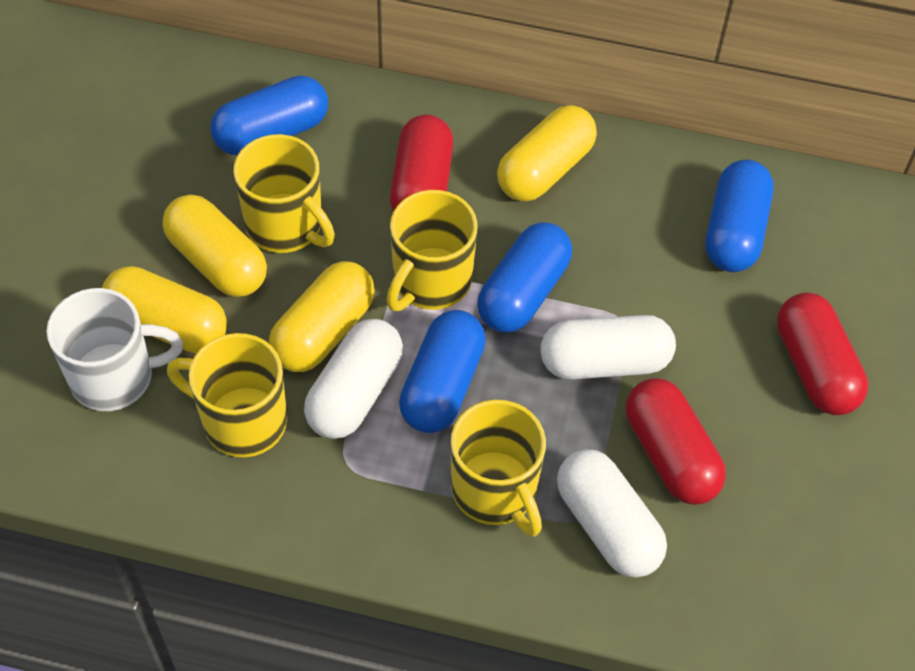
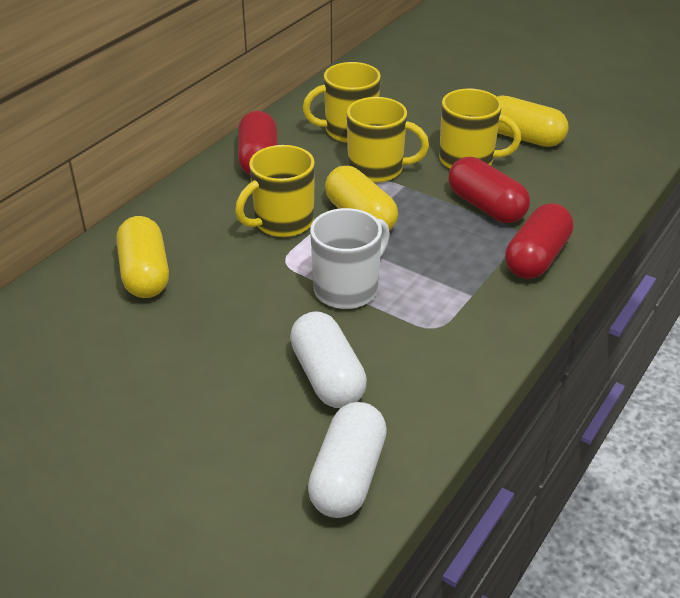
blue capsule: [210,76,328,155] [399,310,486,433] [477,222,572,333] [706,160,774,272] = 4 -> none = 0
white capsule: [304,319,403,439] [541,315,676,380] [557,449,667,578] = 3 -> [290,311,367,408] [308,402,387,518] = 2
yellow capsule: [102,266,227,353] [162,195,267,297] [269,261,375,372] [497,105,597,202] = 4 -> [116,216,169,298] [325,166,398,231] [497,95,569,147] = 3

